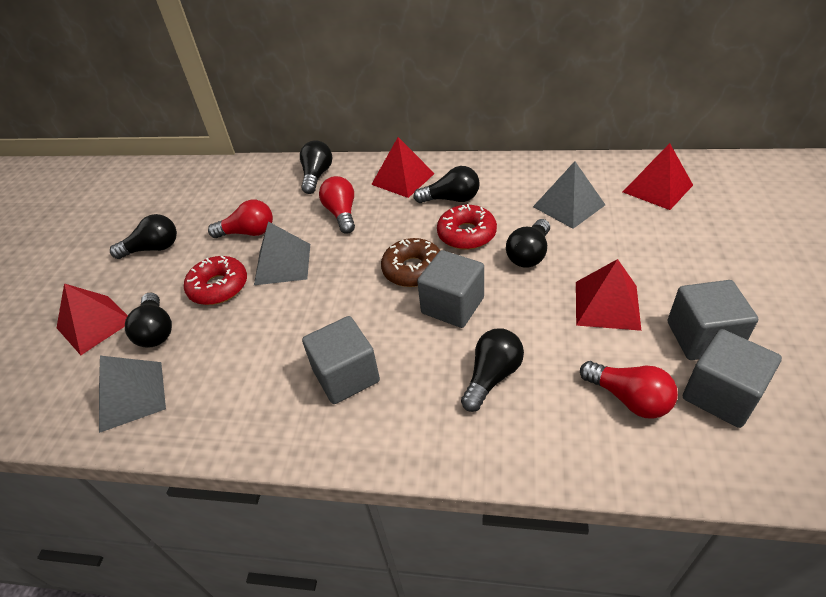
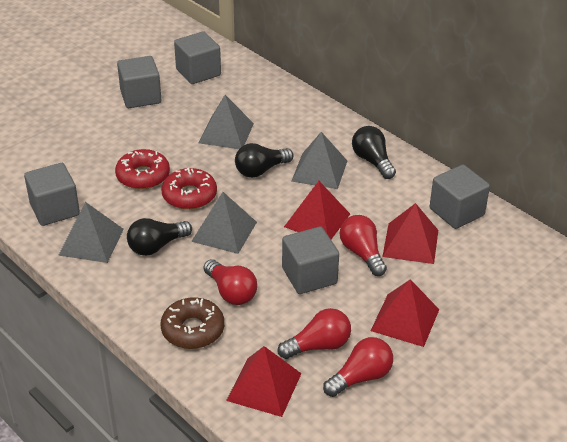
black light bulb: [110,214,177,259] [125,292,172,348] [300,140,332,194] [413,166,480,203] [461,328,524,412] [506,219,550,268] = 6 -> [127,218,192,256] [235,143,294,178] [352,126,396,179] = 3
grey cube: [302,316,380,404] [417,250,484,328] [668,280,758,360] [683,329,782,428] = 4 -> [24,163,80,226] [117,56,161,108] [174,31,221,84] [282,227,339,294] [430,165,490,229] = 5
grey pyramid: [99,356,166,433] [254,222,310,285] [533,161,605,229] = 3 -> [58,202,124,263] [191,192,257,254] [199,95,254,149] [291,132,347,189] = 4
red light bulb: [208,199,273,238] [319,176,355,234] [580,361,678,419] = 3 -> [204,259,257,305] [278,308,351,359] [323,337,393,397] [340,215,387,276] = 4

